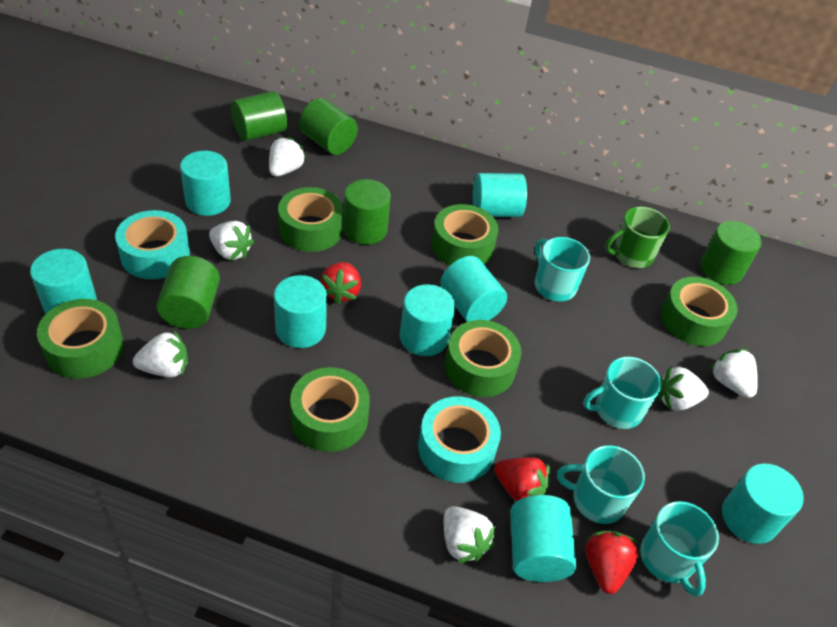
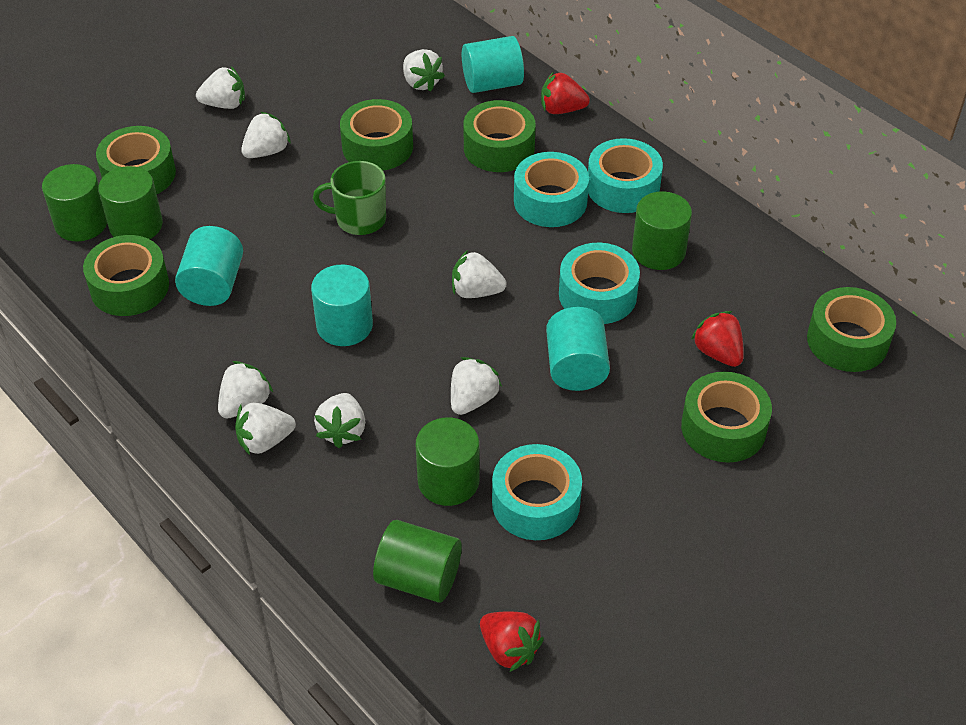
turquoise cylinder: [30,249,97,314] [180,151,231,216] [274,275,327,348] [400,284,455,356] [440,256,507,322] [473,173,527,217] [510,495,576,582] [722,463,804,544] = 8 -> [175,226,243,306] [311,264,373,346] [462,36,524,93] [546,307,610,391] = 4
turquoise mug: [535,237,590,301] [557,445,645,524] [583,357,662,429] [640,501,719,597] = 4 -> none = 0
turquoise tape: [115,210,190,279] [418,396,501,483] = 2 -> [492,444,582,540] [514,152,589,227] [559,243,640,324] [588,138,663,213] = 4
white strawberry: [133,331,188,377] [209,221,254,260] [269,137,306,177] [444,506,496,563] [658,366,709,411] [710,349,758,398] = 6 -> [196,66,245,109] [218,361,273,419] [235,403,296,455] [241,112,291,158] [314,393,365,448] [403,49,445,92] [451,357,502,415] [452,250,507,298] = 8

